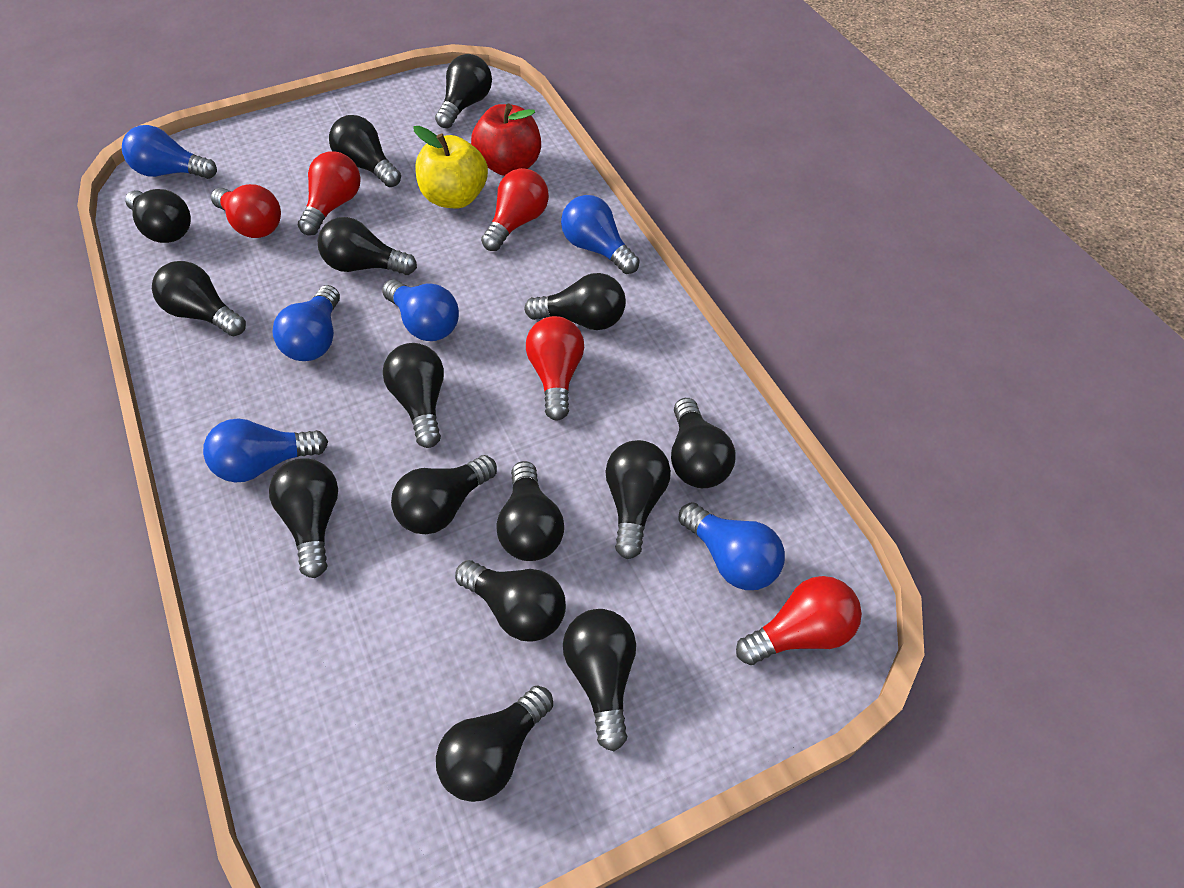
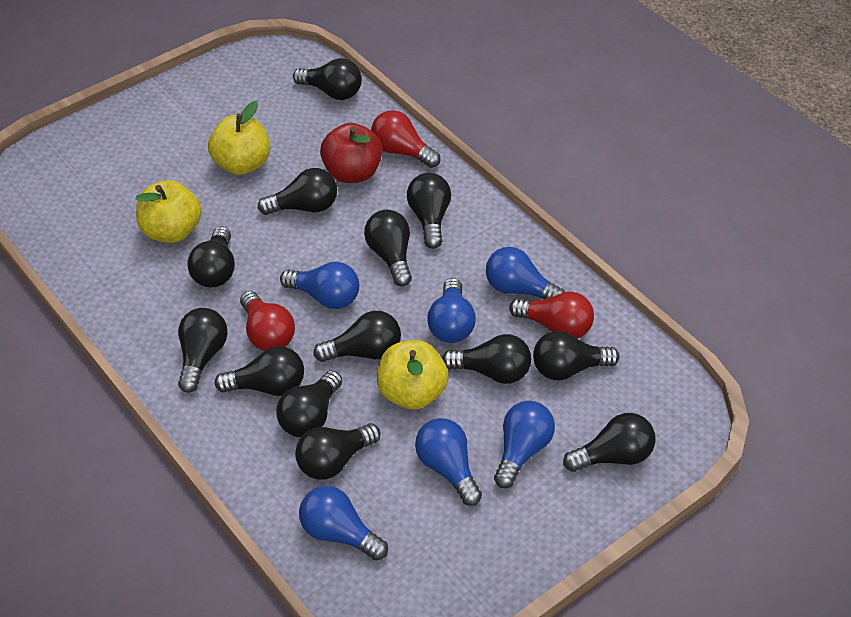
black light bulb: [125,189,191,243] [152,261,246,336] [269,458,338,578] [318,217,417,275] [329,115,401,187] [383,343,444,448] [391,455,497,534] [435,54,492,128] [436,686,553,802] [455,560,566,642] [497,461,564,561] [524,273,626,330] [563,609,636,751] [606,440,671,559] [671,398,736,488] = 15 -> [178,308,228,393] [187,226,235,287] [214,346,304,396] [258,168,337,215] [276,370,342,437] [293,58,362,100] [295,423,380,480] [313,311,401,362] [364,210,412,287] [407,173,451,249] [442,334,531,384] [533,331,620,380] [563,413,655,472] = 13
red light bulb: [211,184,281,238] [298,151,361,236] [481,168,549,251] [526,316,584,421] [736,576,862,665] = 5 -> [240,291,295,351] [371,110,441,168] [509,292,594,339] = 3
yellow apple: [413,126,488,208] = 1 -> [136,180,201,243] [208,101,270,175] [377,340,448,410] = 3

